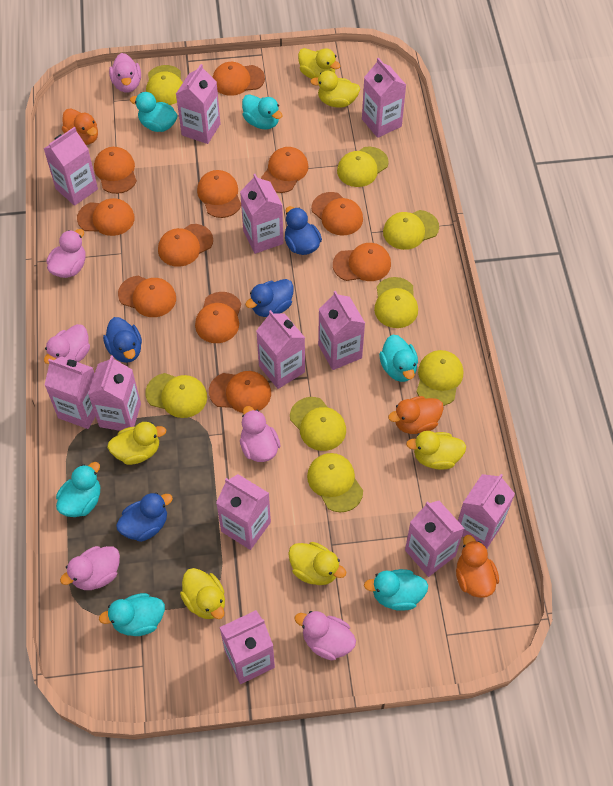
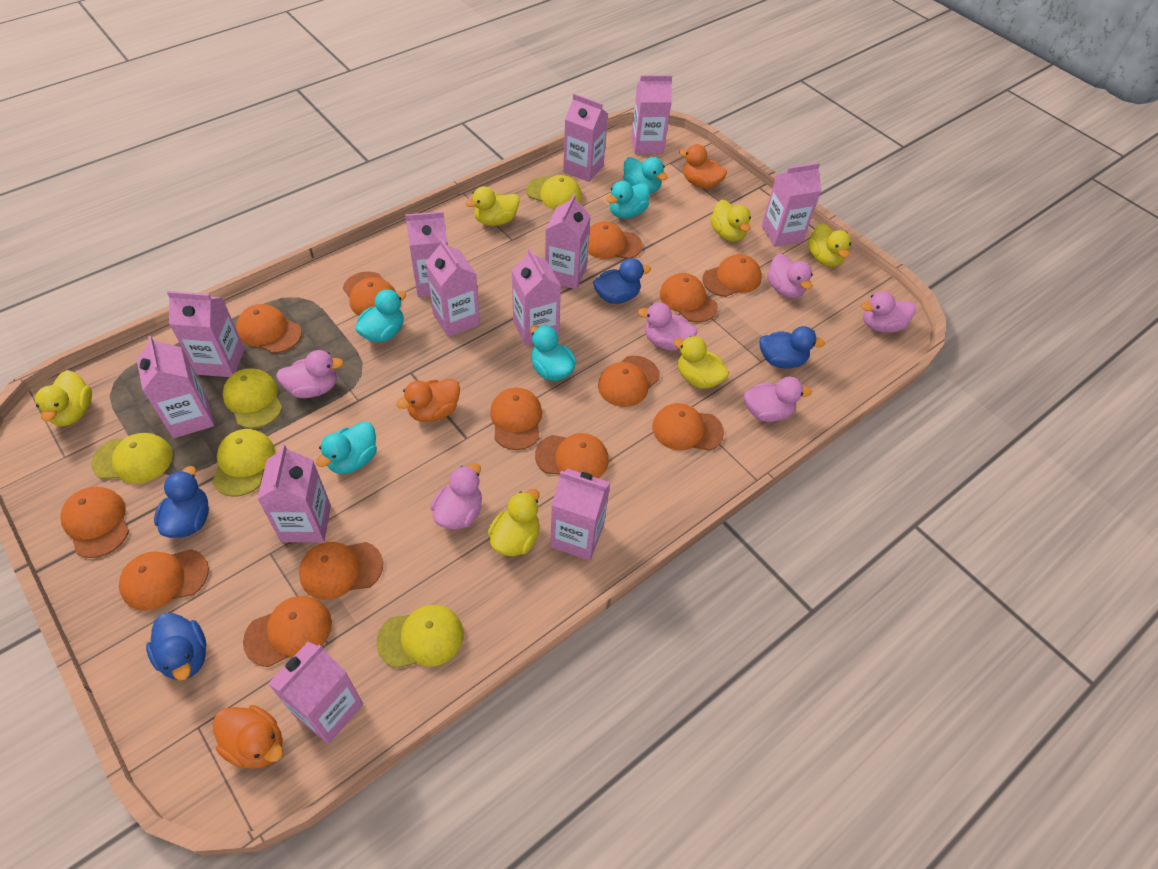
orange cap: [77,198,135,236] [94,147,137,194] [118,276,176,317] [158,224,213,267] [195,292,241,343] [197,170,241,218] [209,371,271,413] [212,62,265,96] [261,147,308,193] [311,192,363,236] [333,243,391,281] = 11 -> [61,487,129,558] [119,549,209,611] [236,304,302,353] [243,596,332,667] [299,542,383,600] [343,271,396,316] [490,388,542,450] [535,433,609,478] [588,222,643,259] [598,356,660,407] [652,403,724,451] [660,273,718,323] [702,254,762,297] = 13
turquoise duck: [56,462,100,517] [99,593,165,636] [130,92,178,132] [242,94,283,129] [364,569,428,611] [379,335,418,382] = 6 -> [316,421,377,474] [355,289,406,343] [530,325,576,381] [606,181,650,218] [623,157,668,194] = 5
yellow cap: [145,373,207,418] [146,65,183,105] [290,397,346,451] [307,453,363,512] [337,147,389,187] [374,277,418,328] [383,210,439,250] [417,350,463,406] = 8 -> [91,433,173,484] [212,429,275,497] [223,368,282,429] [377,605,464,668] [526,175,582,210] = 5

